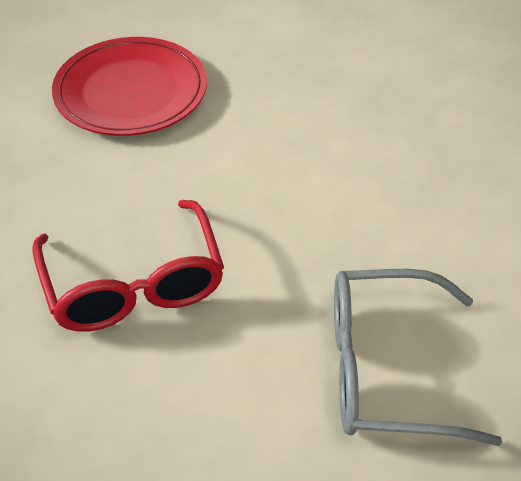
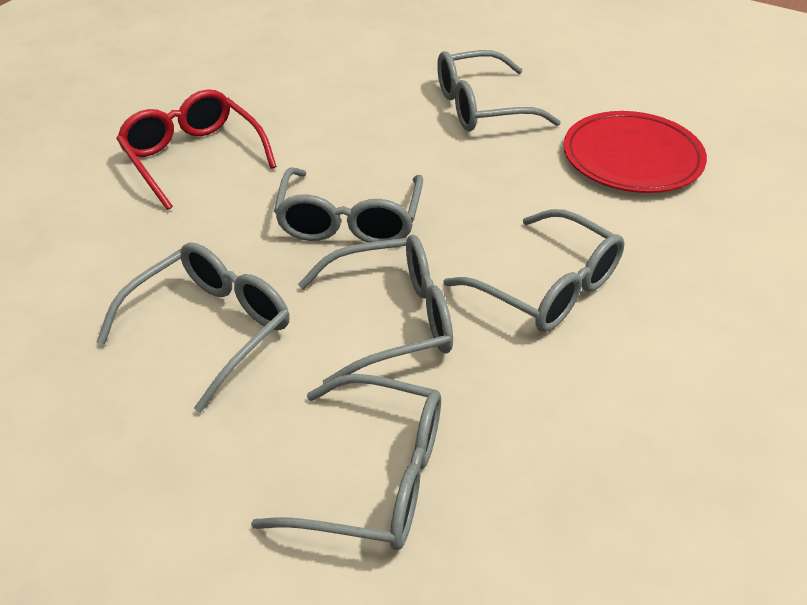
grey glasses: [334,269,502,446] = 1 -> [97,243,290,413] [251,374,441,550] [274,168,423,243] [298,235,453,384] [437,50,561,131] [444,209,624,332] = 6

